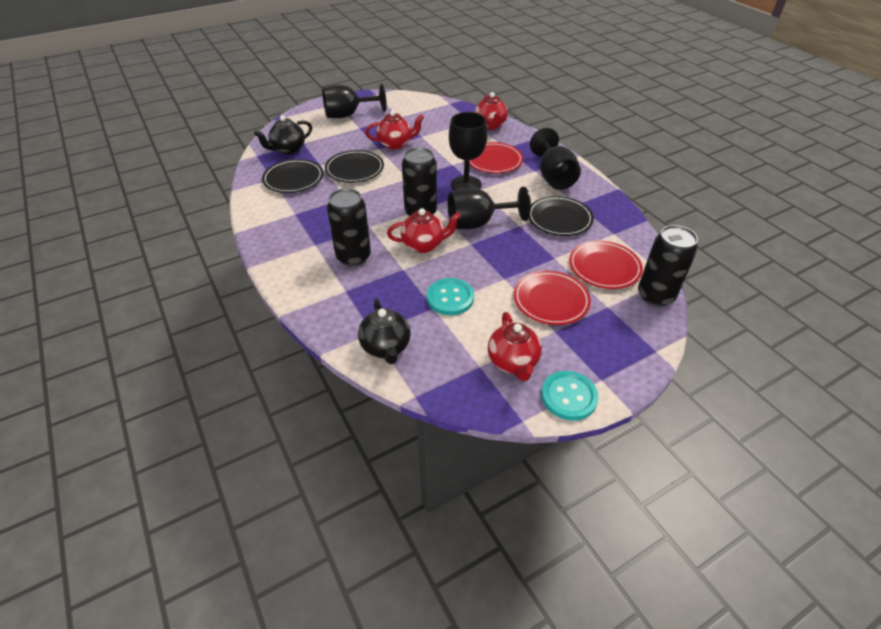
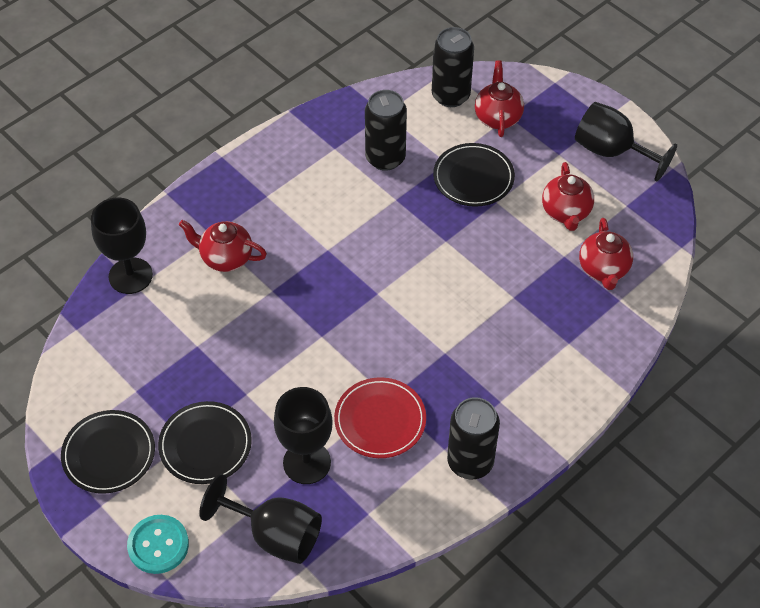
black teapot: [254,115,312,155] [358,299,411,364] = 2 -> none = 0
red plate: [469,142,523,173] [514,271,591,325] [569,240,643,289] = 3 -> [334,377,426,458] = 1
turquoise button: [427,278,474,315] [541,371,598,421] = 2 -> [127,515,189,574] = 1

